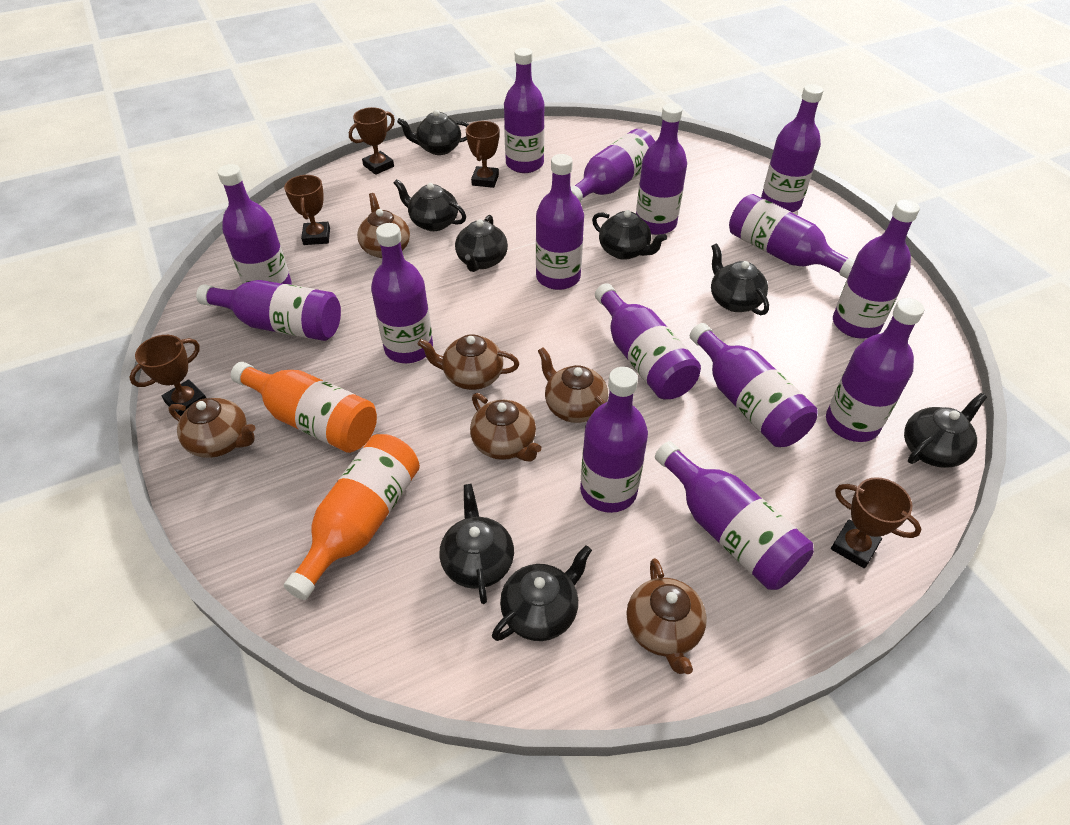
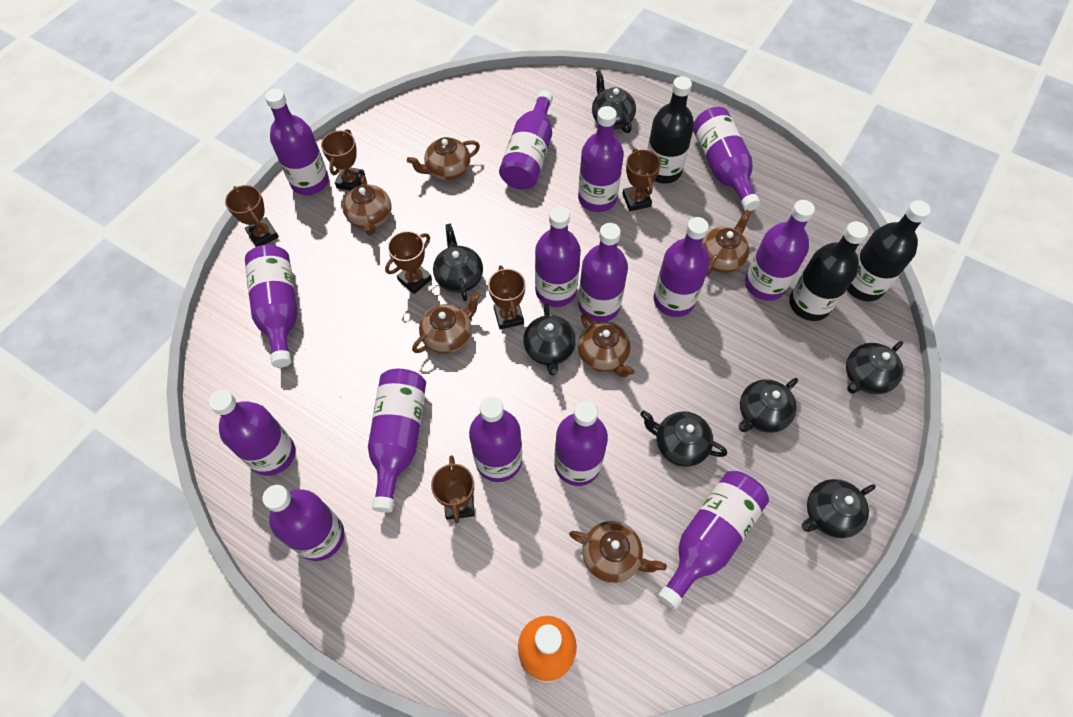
black bottle: none = 0 -> [647,76,694,184] [789,221,868,321] [847,200,931,301] = 3
black teapot: [394,179,466,231] [397,110,469,155] [440,484,514,604] [455,215,508,272] [492,546,592,641] [592,210,667,260] [711,243,769,315] [904,393,987,468] = 8 -> [433,224,483,301] [523,303,576,375] [592,70,636,133] [640,410,727,467] [738,378,798,433] [802,479,876,538] [846,341,903,394] = 7
brown trophy: [129,335,206,416] [284,175,330,245] [349,107,395,175] [466,121,499,188] [831,477,922,568] = 5 -> [225,185,279,247] [321,129,365,191] [385,231,432,294] [431,455,475,523] [488,266,526,330] [622,148,661,211] = 6
orange bottle: [231,362,377,453] [284,434,420,600] = 2 -> [518,616,577,684] = 1

